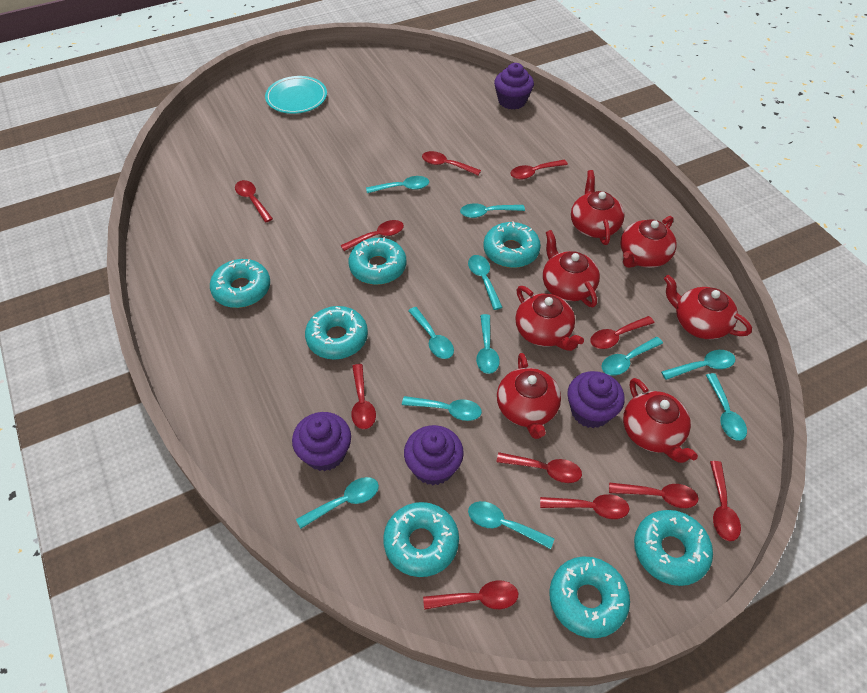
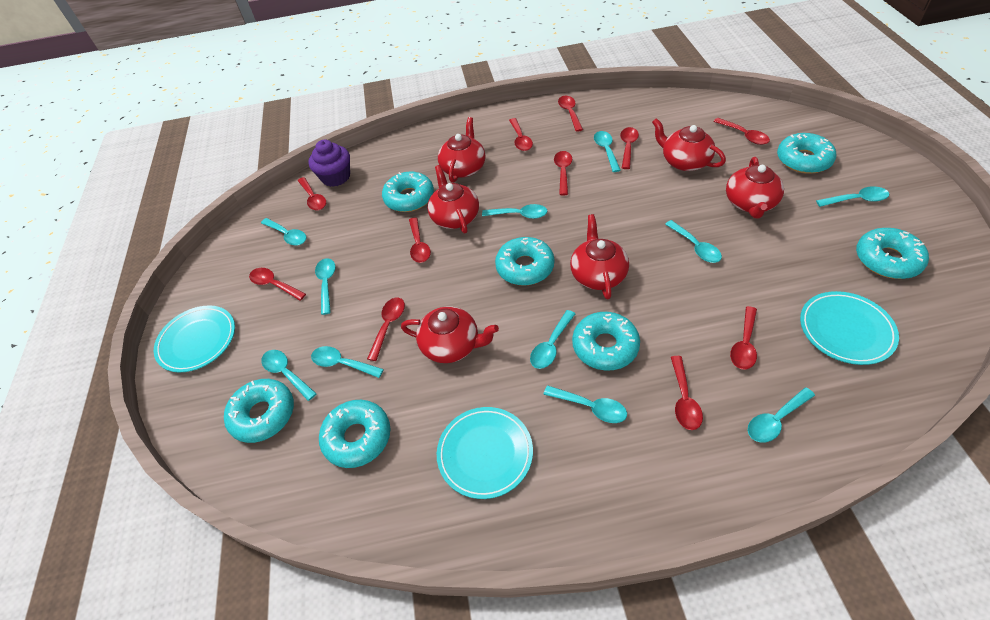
purple cupcake: [292,412,351,471] [404,425,464,485] [494,63,534,110] [567,371,625,428] = 4 -> [308,140,350,187] = 1
red teapot: [497,353,561,439] [515,286,584,351] [543,230,600,307] [571,170,624,245] [620,216,677,268] [623,378,698,463] [664,275,752,339] = 7 -> [401,306,499,363] [428,165,479,233] [438,117,485,183] [570,214,629,299] [652,118,726,171] [726,157,784,219] = 6
turquoise plate: [265,76,327,114] = 1 -> [154,305,235,372] [437,407,533,499] [800,291,899,365] = 3

